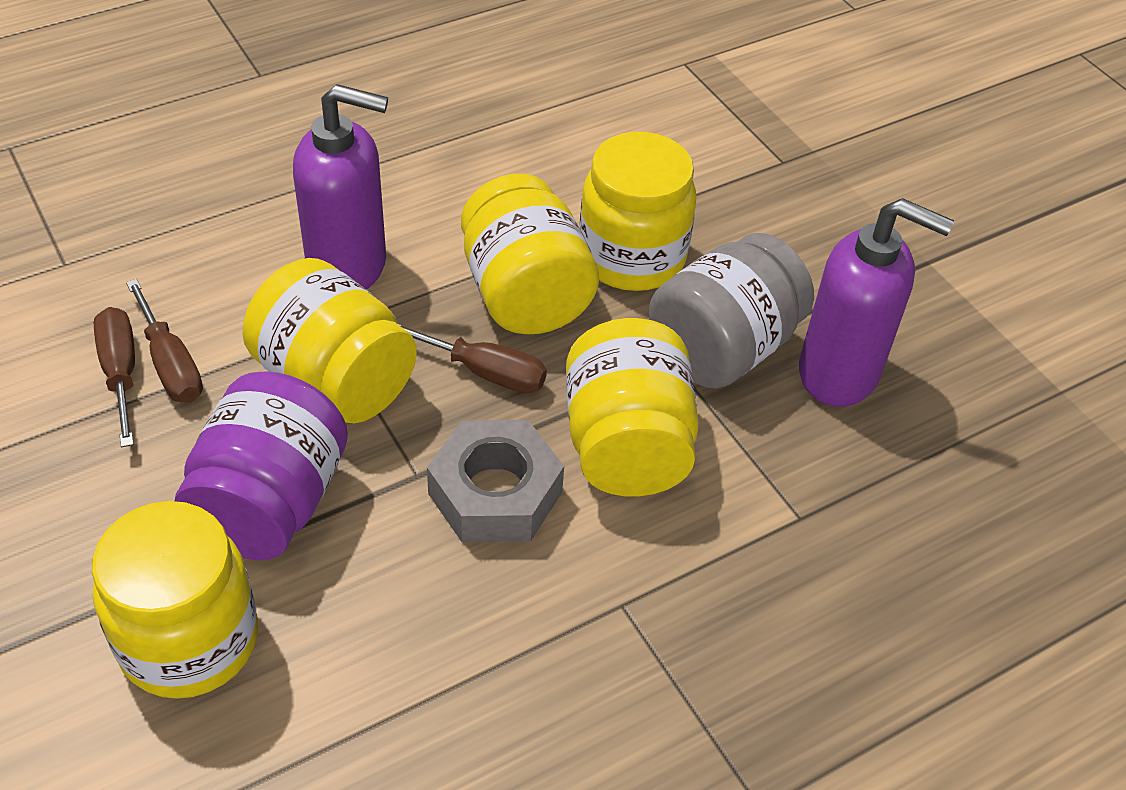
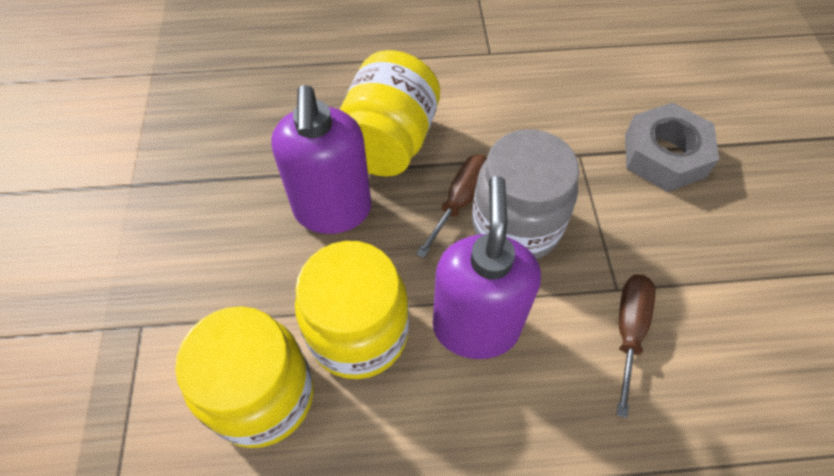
brown screwdriver: [94,307,135,447] [126,279,203,403] [398,324,547,393] = 3 -> [416,155,487,258] [617,275,656,418] = 2
purple jar: [175,372,348,560] = 1 -> none = 0
yellow jar: [92,501,258,699] [242,258,417,423] [461,174,599,334] [566,318,699,497] [579,132,696,291] = 5 -> [175,306,314,448] [295,241,409,379] [340,50,440,176] = 3

